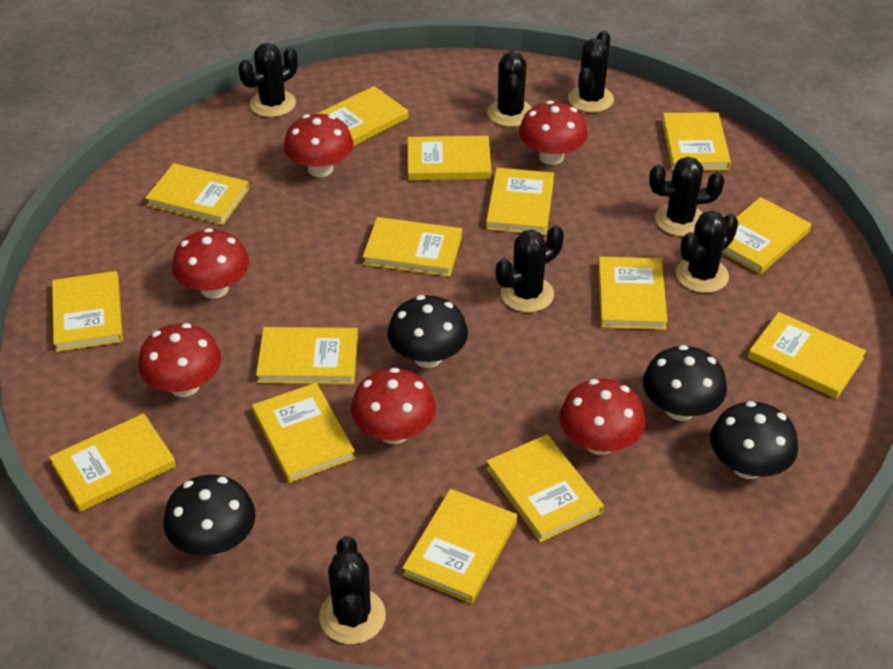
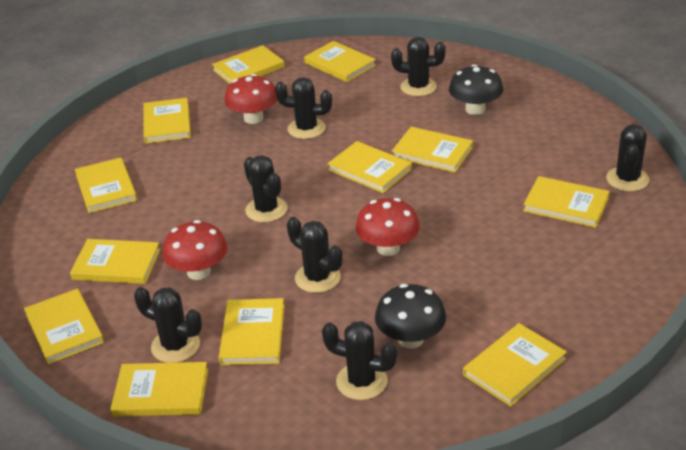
black mushroom: [163,475,256,556] [387,295,468,368] [643,345,727,421] [710,401,798,479] = 4 -> [375,284,446,349] [449,64,503,115] = 2
red mushroom: [138,323,221,397] [172,228,249,299] [284,114,353,177] [351,367,436,444] [519,101,588,165] [560,379,646,455] = 6 -> [163,220,227,280] [224,74,277,124] [356,198,420,256] = 3
yellow book: [49,413,176,512] [52,271,123,352] [145,163,249,225] [252,383,355,483] [256,327,358,384] [317,86,408,146] [363,217,462,277] [402,489,517,604] [407,136,491,180] [486,168,554,235] [486,434,604,542] [598,256,668,330] [662,112,731,171] [722,197,811,274] [748,312,866,399] = 15 -> [24,289,104,364] [70,239,160,284] [75,157,137,213] [110,362,208,416] [143,98,191,144] [212,45,285,84] [219,298,285,365] [304,41,376,82] [328,141,412,193] [392,127,473,173] [463,323,567,407] [523,176,610,228] = 12

